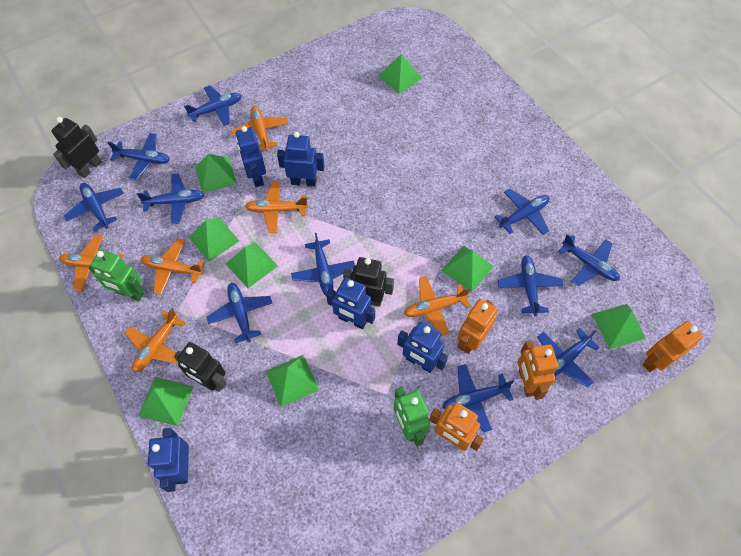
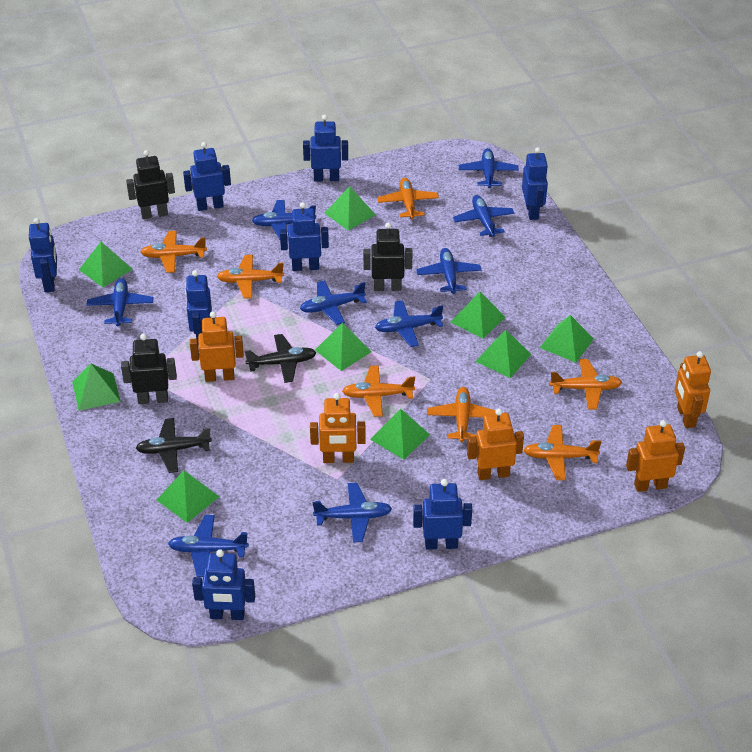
black plane: none = 0 -> [136,418,212,473] [245,334,316,383] = 2
blue plane: [64,183,123,231] [108,133,170,180] [137,173,204,224] [184,85,242,126] [206,283,272,343] [291,233,355,296] [442,364,514,432] [494,189,549,235] [497,255,563,316] [538,328,600,387] [558,234,620,286] = 11 -> [87,278,154,326] [168,515,249,577] [252,200,316,240] [300,280,367,325] [313,483,392,542] [375,300,443,347] [416,248,481,294] [453,195,514,237] [459,148,519,188] = 9
blue robot: [148,428,189,492] [236,126,266,187] [277,132,325,187] [326,277,375,329] [397,322,448,373] = 5 -> [29,218,57,292] [183,142,231,211] [185,270,212,341] [192,549,255,620] [280,202,329,271] [303,115,348,181] [413,479,472,550] [522,147,548,220] = 8
green pyramid: [138,377,193,426] [189,217,239,262] [195,154,237,193] [226,242,278,288] [266,355,319,407] [378,54,422,94] [441,246,494,292] [592,304,646,349] = 8 -> [72,364,121,411] [79,242,133,287] [157,470,219,523] [315,322,371,371] [324,186,376,231] [370,409,430,460] [451,292,505,339] [475,330,531,378] [540,315,594,363] = 9
green robot: [89,250,144,301] [393,387,430,446] = 2 -> none = 0
orange plane: [59,235,124,291] [125,308,186,373] [141,238,205,295] [231,106,288,151] [245,182,308,233] [404,276,471,336] = 6 -> [141,231,207,273] [217,255,284,298] [342,366,415,417] [377,178,439,219] [427,387,496,442] [523,425,602,480] [549,359,622,410] = 7
orange robot: [429,402,484,451] [457,299,497,354] [518,341,558,400] [643,321,703,372] = 4 -> [190,311,244,382] [310,393,366,463] [467,409,524,480] [626,420,685,492] [674,351,711,428] = 5

